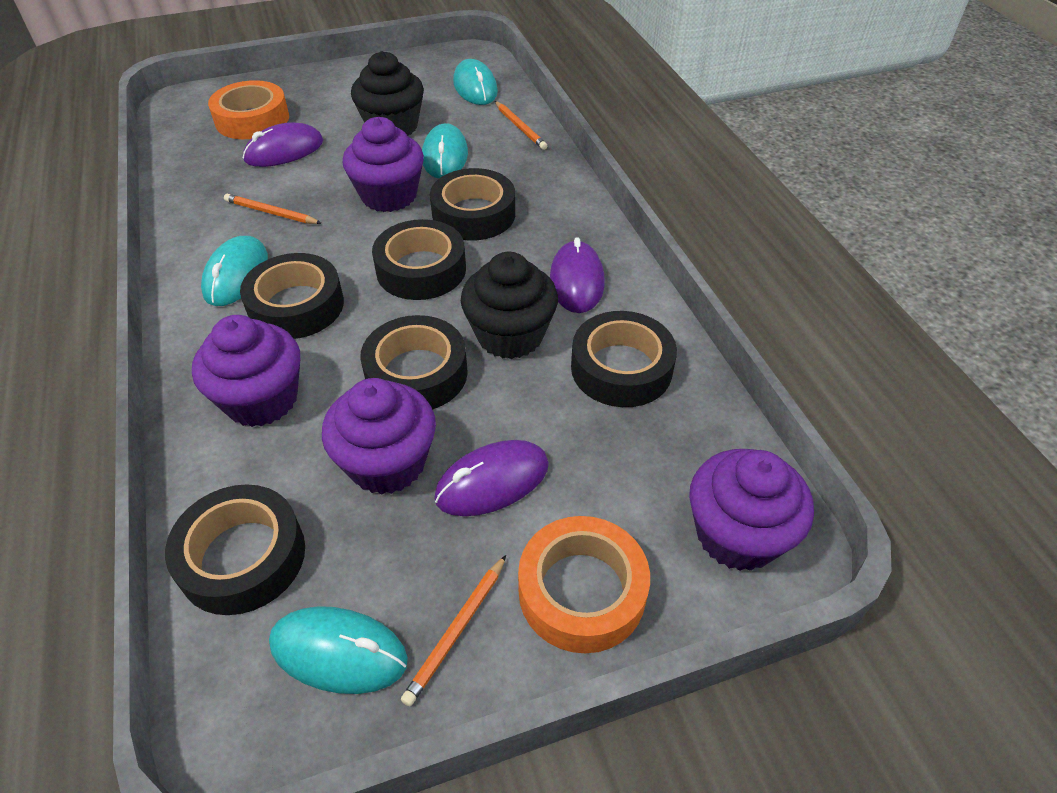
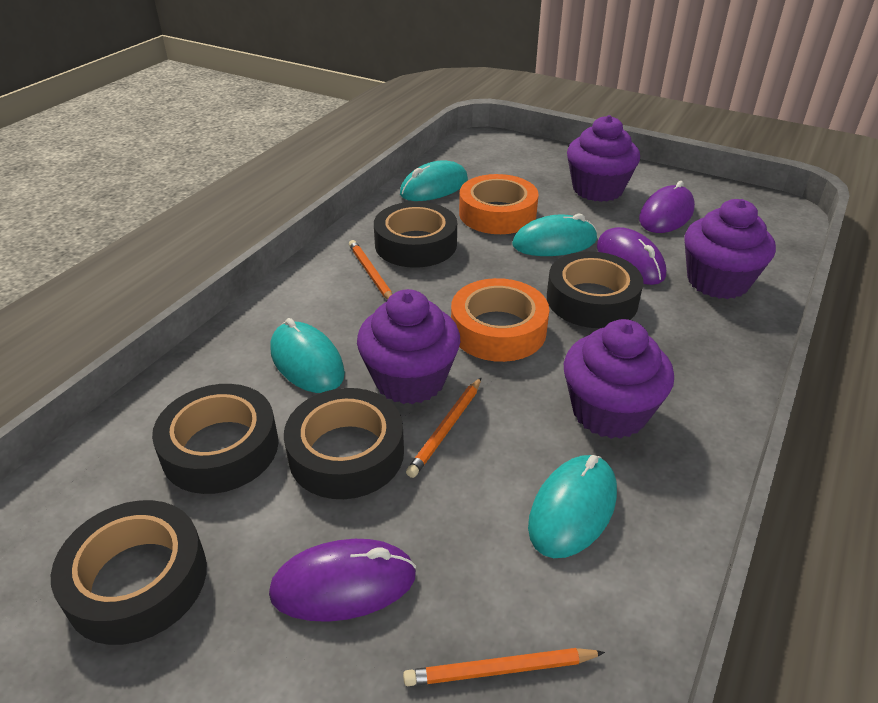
black cupcake: [351,51,424,136] [461,252,558,359] = 2 -> none = 0
black tape: [165,484,305,615] [240,253,344,339] [360,315,468,410] [372,219,466,300] [430,168,515,240] [571,311,677,407] = 6 -> [51,500,207,645] [152,384,278,494] [284,388,404,499] [374,202,457,268] [547,251,644,328] = 5

